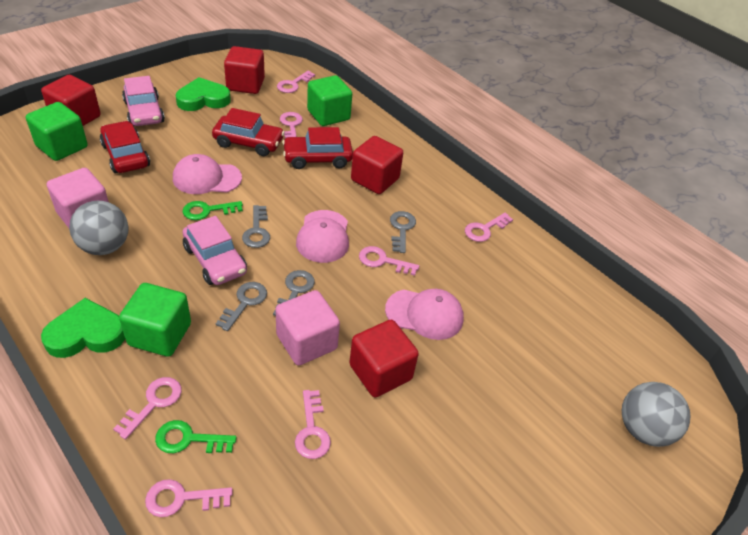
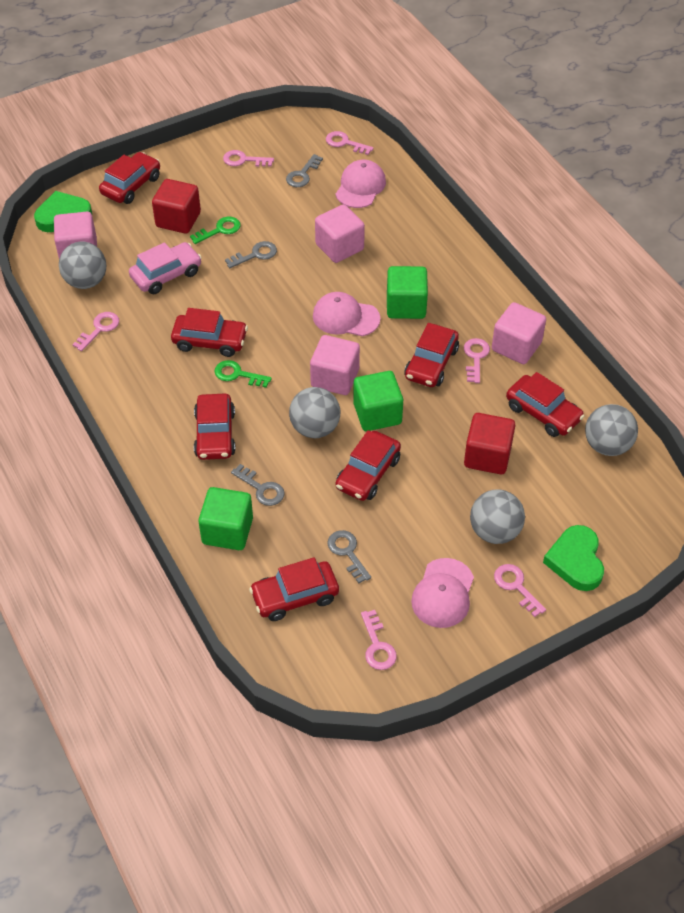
grey ball: [69,201,129,255] [622,382,691,447] = 2 -> [59,242,106,289] [289,387,340,438] [470,489,525,544] [585,404,638,456] = 4
pink car: [122,76,165,126] [183,216,247,285] = 2 -> [129,242,202,294] = 1
pink cube: [47,168,109,228] [276,290,340,366] = 2 -> [54,212,97,259] [310,335,360,395] [315,204,365,263] [492,302,546,364] = 4
pink key: [113,377,182,439] [145,479,233,517] [277,71,315,93] [280,112,303,138] [295,390,331,459] [359,246,419,276] [465,213,513,242] = 7 -> [72,312,119,351] [223,150,274,167] [326,131,374,155] [361,610,397,670] [464,338,490,383] [494,564,546,617] = 6
red car: [100,121,150,173] [212,108,285,156] [282,127,353,169] = 3 -> [99,152,160,204] [171,308,248,357] [194,394,236,460] [249,557,339,621] [336,430,401,501] [404,323,459,387] [506,372,584,437] = 7
red cube: [41,75,101,126] [224,46,265,94] [349,320,419,397] [351,136,403,194] = 4 -> [152,179,201,234] [464,413,515,474] = 2

